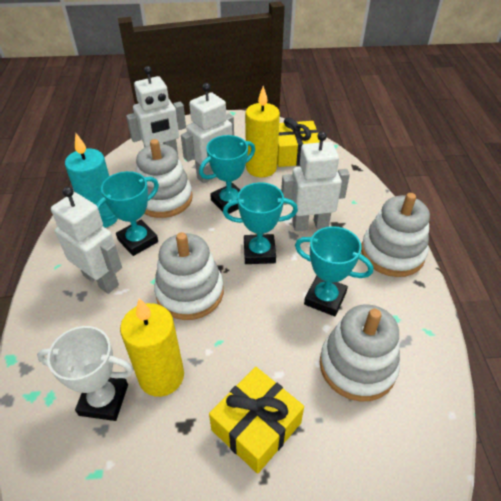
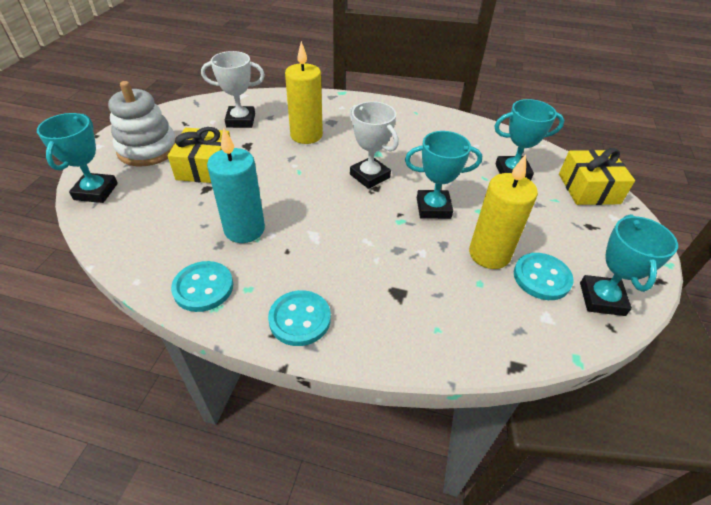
turquoise button: none = 0 -> [171,261,233,312] [268,290,331,346] [514,253,574,300] = 3
white robot: [51,186,122,294] [126,66,186,154] [181,83,234,183] [281,131,350,231] = 4 -> none = 0
white stacking toy: [135,139,193,218] [154,232,224,320] [320,304,400,402] [361,193,430,277] = 4 -> [108,81,176,166] = 1
white trophy: [37,326,133,421] = 1 -> [201,51,265,128] [349,101,399,189] = 2

